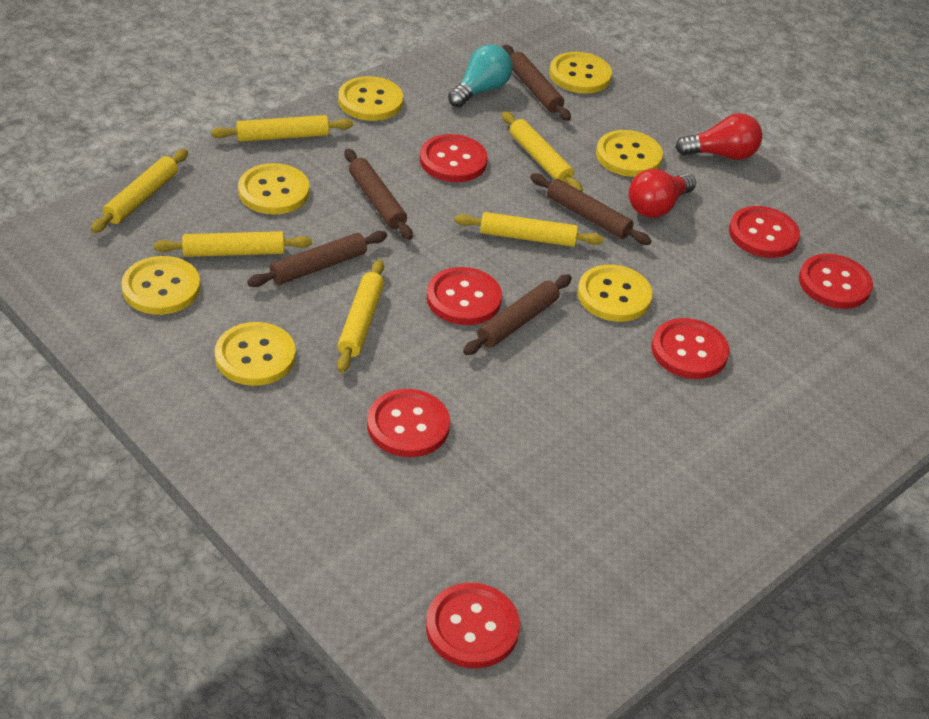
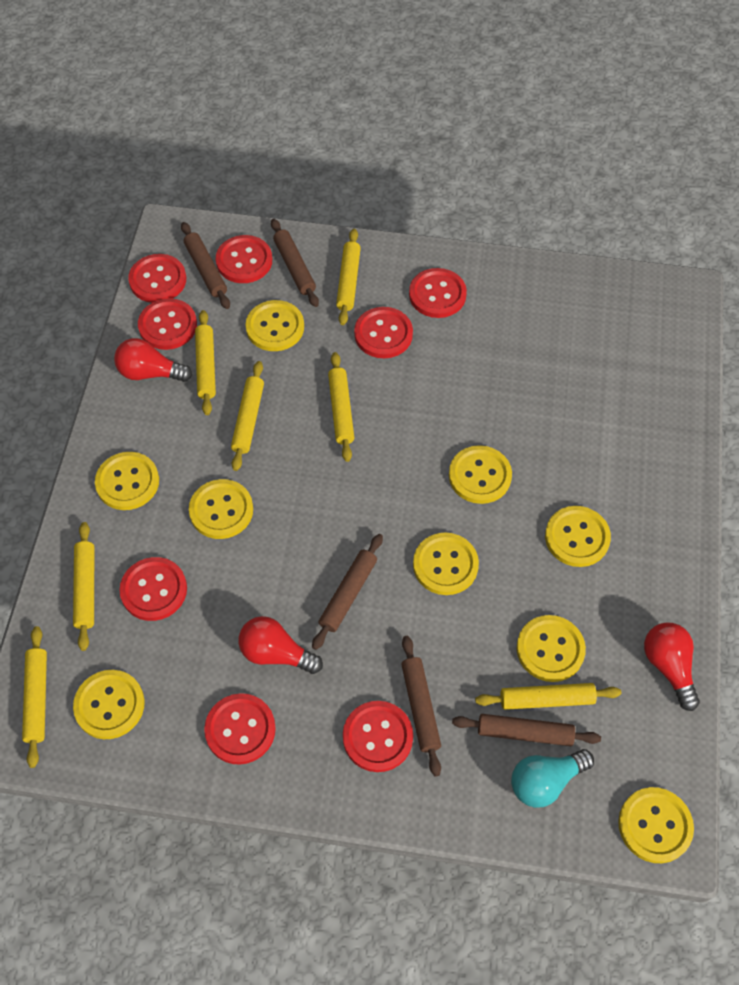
red button: [367,389,450,457] [420,134,488,182] [426,583,520,668] [427,267,502,325] [651,318,729,379] [729,206,800,258] [799,254,873,309] = 7 -> [119,557,187,621] [128,254,186,303] [138,298,197,350] [204,693,276,765] [216,235,272,283] [343,701,413,772] [354,307,413,358] [409,268,467,318] = 8
red light bulb: [629,169,696,218] [675,113,762,160] = 2 -> [114,338,192,382] [238,616,323,674] [644,622,700,711] = 3
yellow button: [121,256,200,315] [215,322,296,386] [238,163,310,214] [338,76,403,121] [549,52,612,94] [578,265,653,322] [596,130,663,177] = 7 -> [73,670,145,739] [95,452,159,510] [189,479,253,539] [246,300,304,351] [413,533,479,595] [449,445,512,504] [517,615,586,682] [545,506,611,567] [618,787,694,863] = 9
yellow rolling pin: [91,149,188,233] [154,231,312,257] [211,115,353,142] [337,260,384,373] [455,212,604,247] [502,111,583,192] = 6 -> [22,626,47,768] [73,522,94,651] [195,310,216,415] [231,361,264,471] [328,352,354,462] [336,229,361,325] [475,683,621,710] = 7

